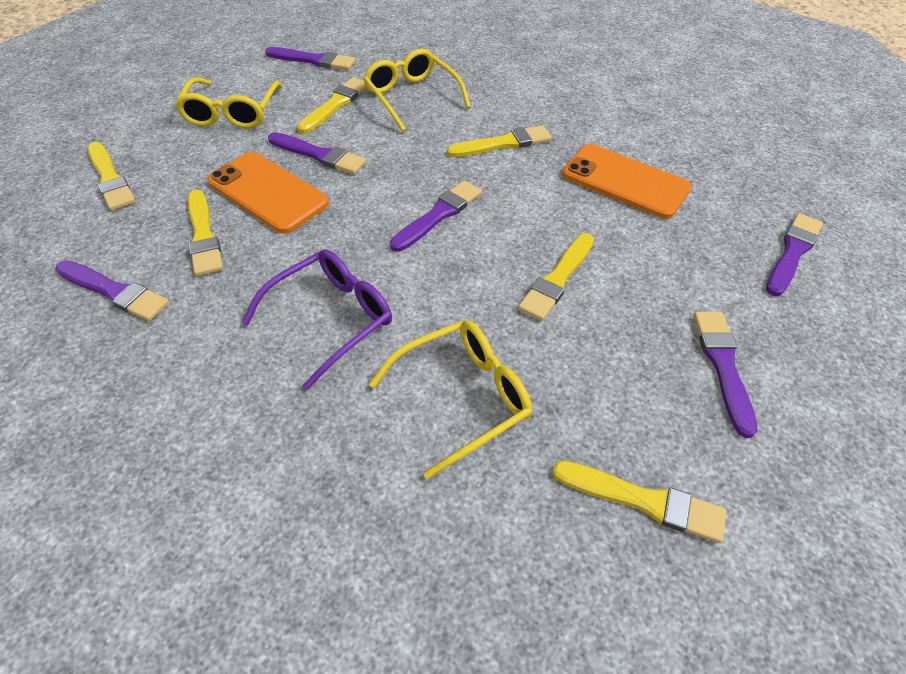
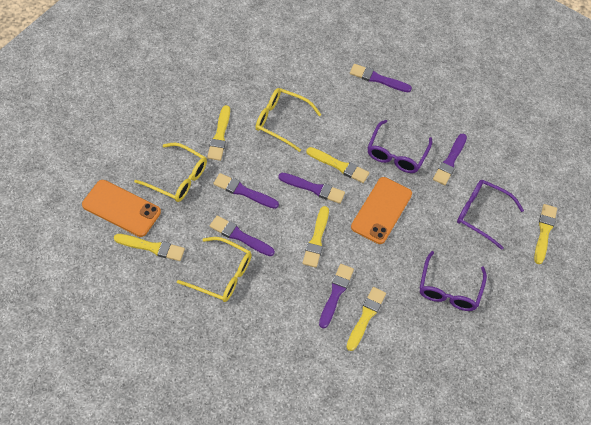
purple glasses: [241,249,392,390] = 1 -> [367,120,432,173] [420,251,487,311] [457,180,524,250] = 3

